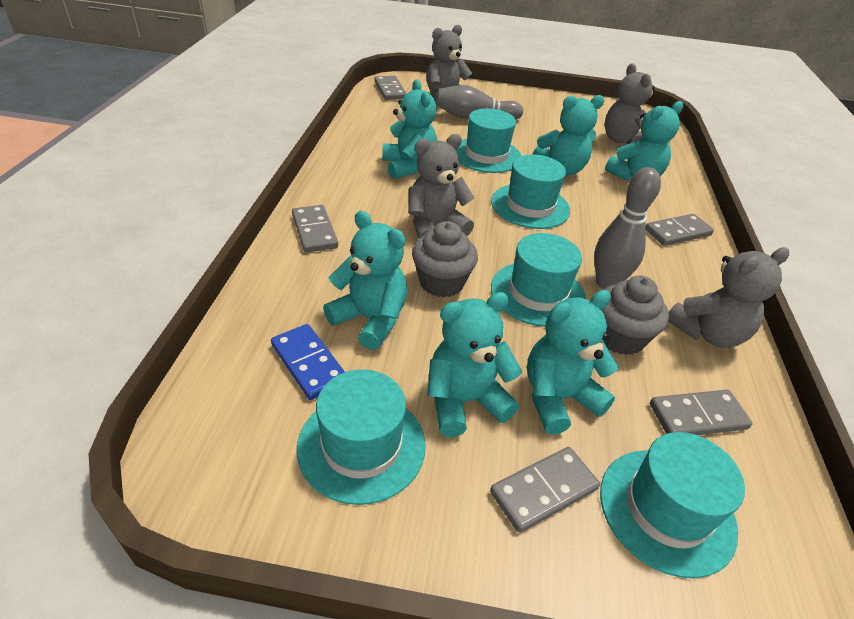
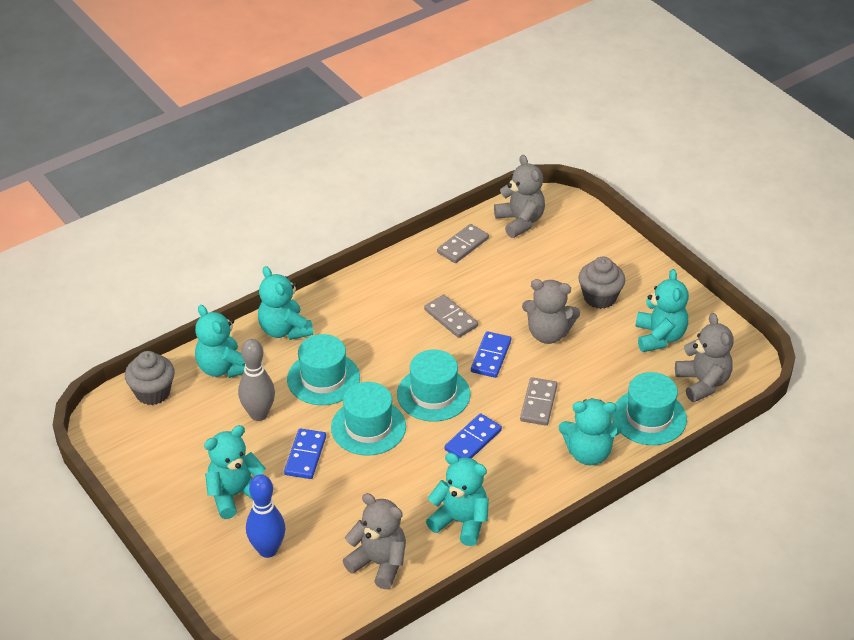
blue bowling pin: none = 0 -> [246,474,285,558] = 1
blue domino: [271,324,345,400] = 1 -> [284,428,326,479] [445,413,502,459] [471,331,511,378] = 3
grey bowling pin: [436,85,523,120] [594,167,661,289] = 2 -> [238,339,275,421] = 1
grey domino: [292,205,338,253] [374,76,407,100] [490,447,600,533] [646,214,714,246] [650,390,753,435] = 5 -> [424,294,478,338] [437,224,489,263] [520,377,557,426] = 3
turquoise hat: [297,369,426,505] [456,108,521,173] [491,154,570,229] [491,233,586,327] [600,432,745,578] = 5 -> [287,334,360,405] [331,382,406,456] [397,350,471,422] [612,372,687,445] = 4

